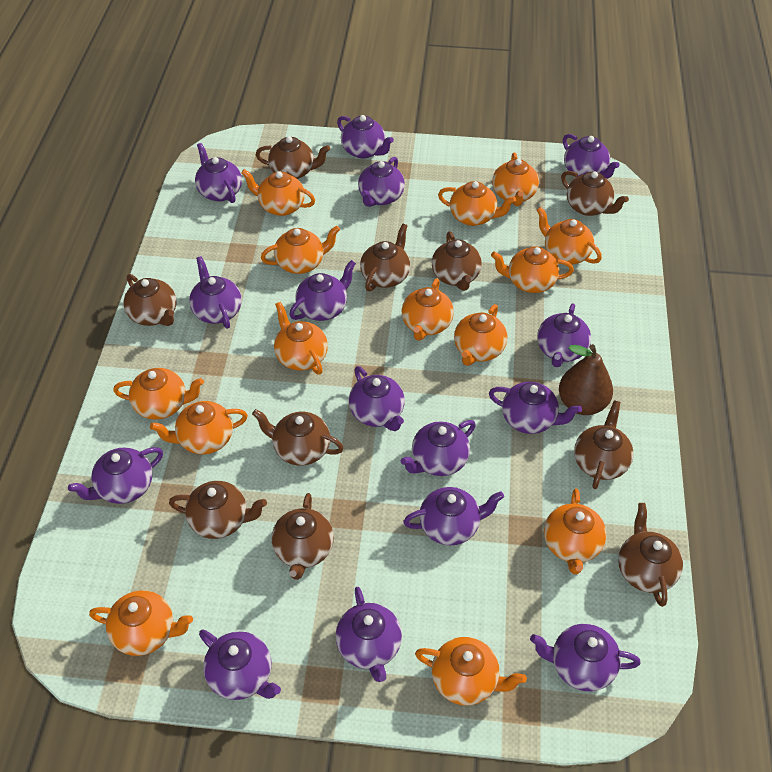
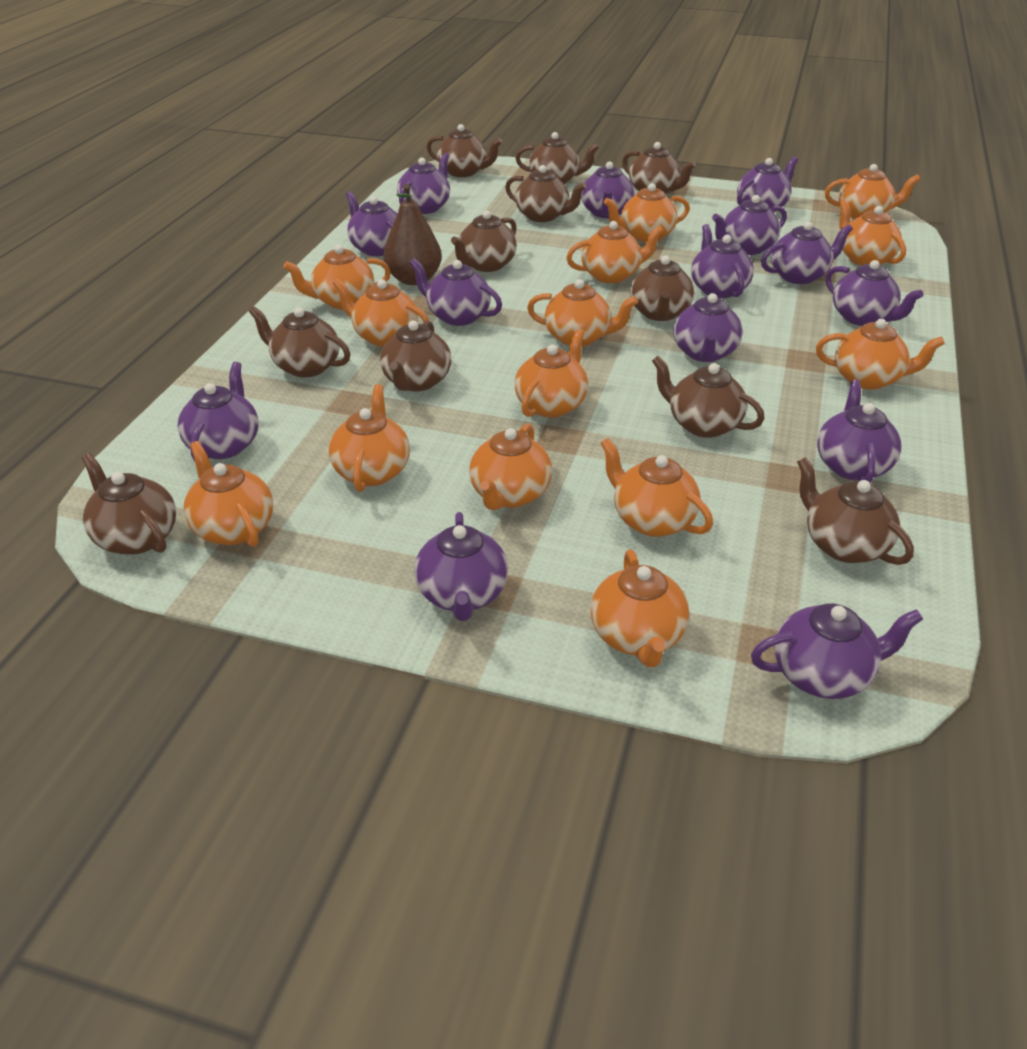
brown teapot: [124,274,177,326] [169,481,267,539] [252,409,344,466] [256,136,330,179] [272,493,334,580] [360,224,410,291] [432,231,482,291] [561,171,629,216] [574,400,634,489] [618,503,683,607] = 10 -> [82,453,176,555] [249,306,350,377] [380,320,451,391] [427,124,502,177] [451,210,517,272] [505,165,586,222] [516,132,600,184] [622,142,696,194] [630,256,694,321] [652,356,765,438] [797,457,914,565] = 11
purple teapot: [68,447,163,504] [189,256,242,329] [195,143,242,203] [199,630,281,700] [290,260,356,321] [335,587,402,682] [337,115,394,159] [349,366,405,431] [358,157,405,207] [401,420,476,476] [403,487,504,545] [489,382,582,434] [530,624,640,691] [537,303,591,367] [563,134,620,179] = 15 -> [177,362,259,461] [346,191,397,256] [397,153,450,214] [409,258,502,326] [414,512,508,621] [581,161,635,218] [673,293,743,362] [691,224,754,298] [712,195,787,255] [737,156,798,212] [751,604,923,699] [761,222,853,284] [817,380,902,484] [826,260,924,326] = 14

